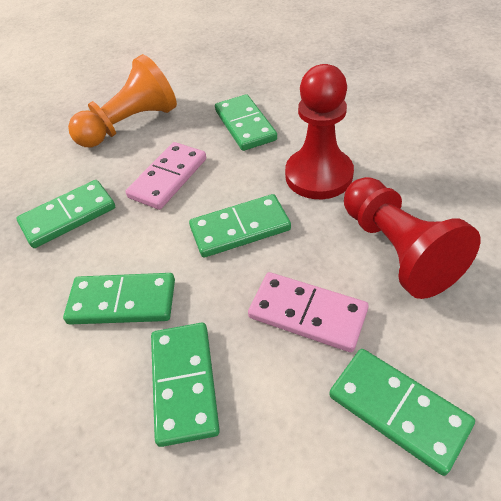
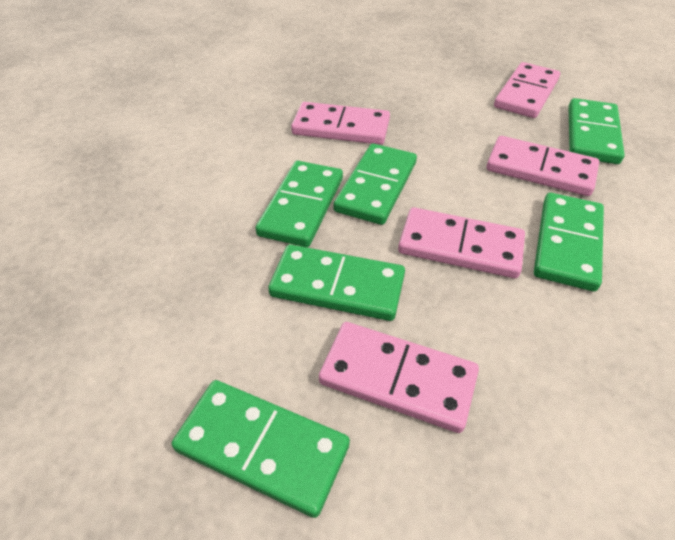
orange pawn: [68,54,177,148] = 1 -> none = 0
pink domino: [125,142,206,210] [248,272,369,352] = 2 -> [291,102,390,145] [319,322,479,433] [398,207,525,278] [487,136,599,196] [494,62,560,118] = 5
red pawn: [285,64,354,199] [344,177,480,299] = 2 -> none = 0

